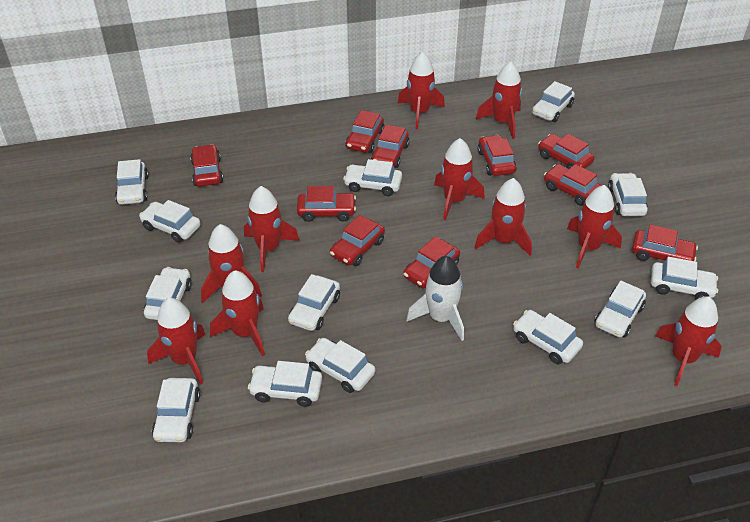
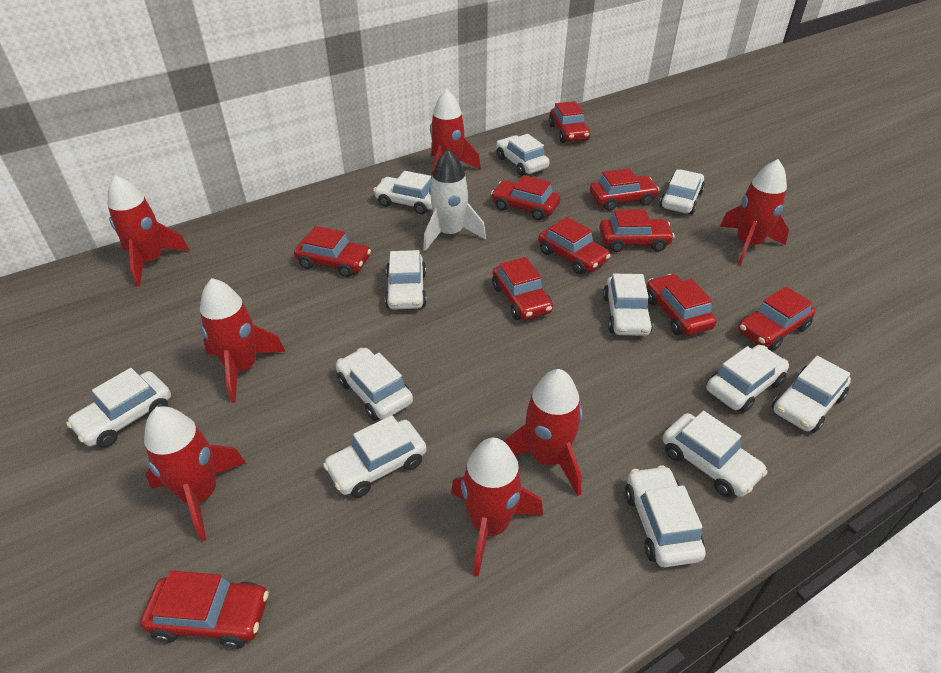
red rocket: [147,298,206,385] [201,224,262,303] [210,270,265,356] [244,186,299,272] [398,52,445,129] [434,138,485,220] [474,178,532,256] [476,61,522,139] [567,185,622,268] [655,296,722,386] = 10 -> [108,175,190,286] [144,406,246,542] [200,278,285,403] [430,89,481,174] [451,437,543,577] [504,369,583,496] [720,159,789,265] = 7
white car: [115,159,149,205] [139,200,200,243] [144,267,192,320] [152,378,200,442] [248,361,322,407] [288,274,340,331] [305,338,375,393] [343,159,402,196] [513,310,583,364] [532,81,575,122] [594,281,646,338] [608,173,648,216] [651,257,718,300] = 13 -> [66,368,171,448] [323,415,427,498] [336,348,413,421] [373,171,432,214] [385,250,427,310] [496,134,550,176] [603,274,653,336] [625,465,706,567] [660,169,705,215] [662,411,768,498] [706,345,789,413] [772,356,851,433] = 12

